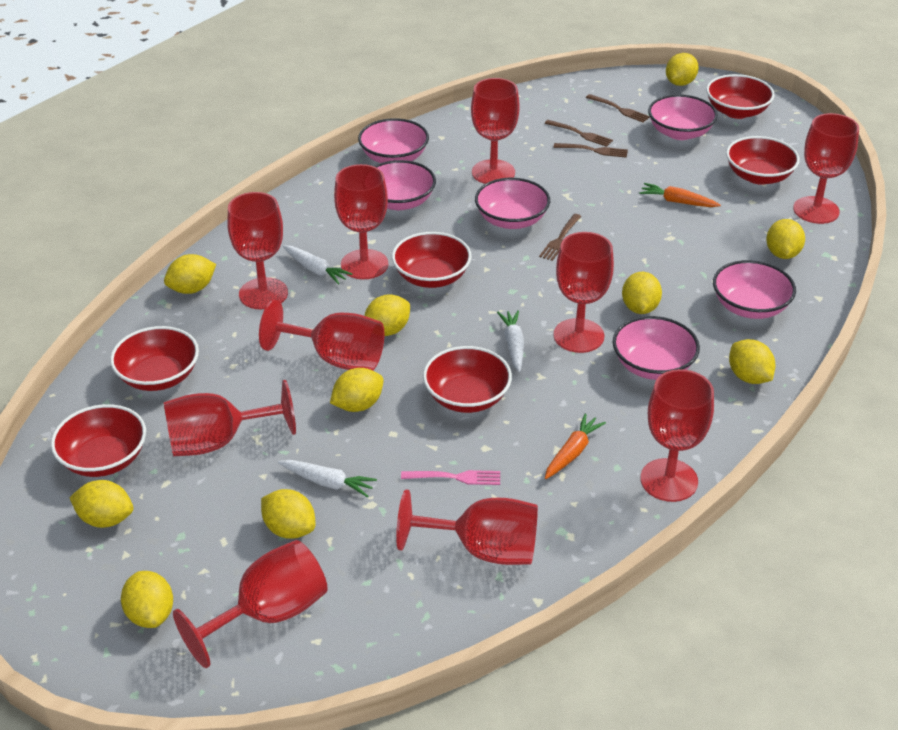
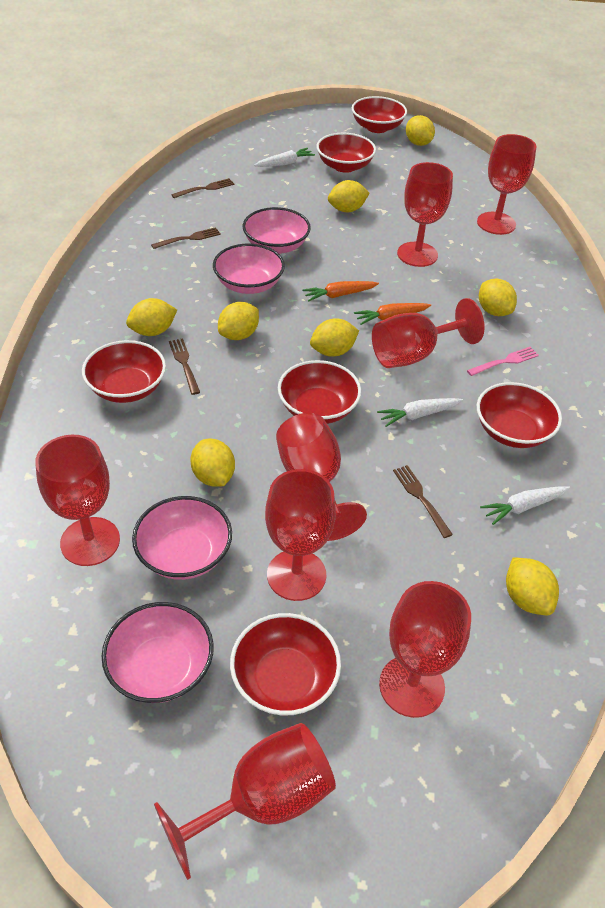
pink bowl: [358,118,429,163] [374,160,436,210] [475,178,550,229] [613,316,700,380] [648,94,718,140] [713,260,796,319] = 6 -> [102,602,214,703] [132,496,232,580] [213,244,285,294] [243,207,311,254] = 4
red goblet: [163,380,296,457] [173,540,328,668] [227,192,288,310] [259,300,385,371] [334,164,388,279] [396,489,538,565] [471,78,520,184] [554,232,614,353] [640,369,714,502] [793,113,859,224] = 10 -> [35,435,120,566] [154,723,336,880] [265,469,336,601] [276,413,367,541] [372,298,485,368] [379,581,471,718] [397,162,453,267] [477,134,537,235] = 8
yellow lemon: [69,480,133,528] [121,571,173,628] [164,254,216,294] [261,489,315,539] [330,368,384,412] [365,294,410,336] [622,272,662,314] [666,53,699,86] [729,339,775,384] [766,219,805,259] = 10 -> [126,298,177,336] [190,439,235,487] [218,302,259,340] [310,318,359,357] [328,180,369,213] [406,115,435,146] [479,278,517,316] [506,558,559,615] = 8

